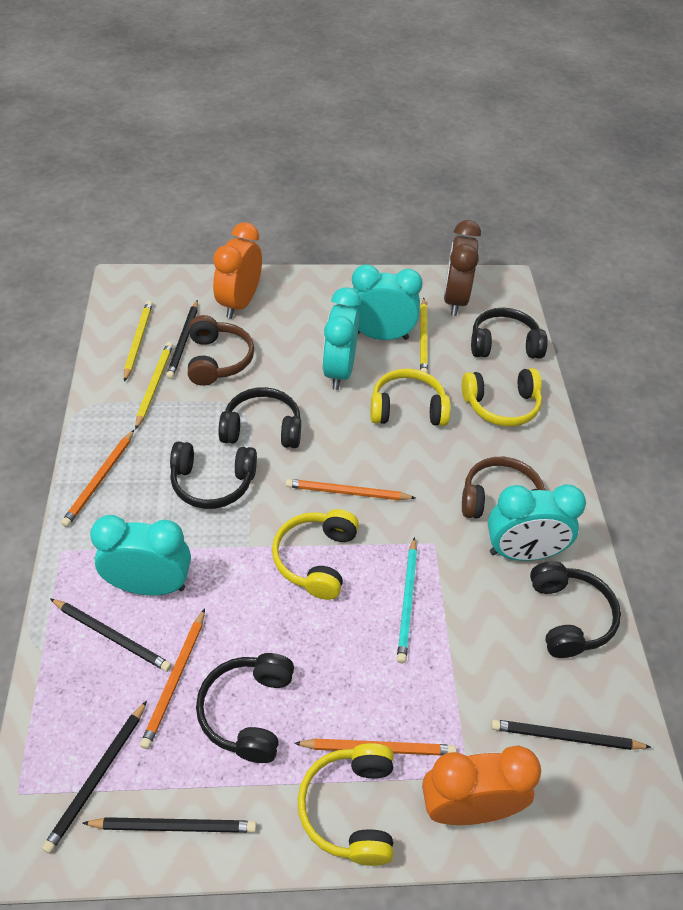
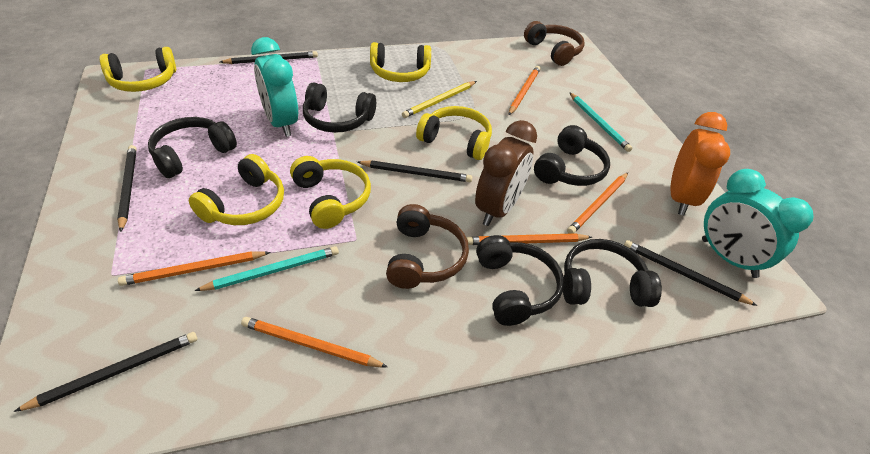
orange clock: [213,222,262,319] [422,745,541,825] = 2 -> [670,112,730,215] = 1
orange pencil: [61,430,134,527] [140,609,205,749] [286,479,416,500] [294,739,456,756] = 4 -> [118,251,271,286] [241,317,388,367] [466,233,592,245] [509,66,540,115] [567,173,628,234] = 5
turquoise clock: [90,515,191,596] [322,287,361,390] [349,264,423,340] [488,484,586,561] = 4 -> [251,37,298,137] [702,169,814,278] = 2
turquoise pencil: [397,537,417,663] = 1 -> [194,246,339,291] [569,92,632,152] = 2
yellow headphones: [272,509,359,600] [298,743,394,866] [370,369,451,426] [462,368,542,427] = 4 -> [100,47,176,92] [189,154,284,225] [290,156,371,229] [370,42,431,82] [416,106,492,160] = 5
yellow pencil: [124,301,153,382] [135,342,173,430] [420,298,428,373] = 3 -> [402,81,477,118] = 1

